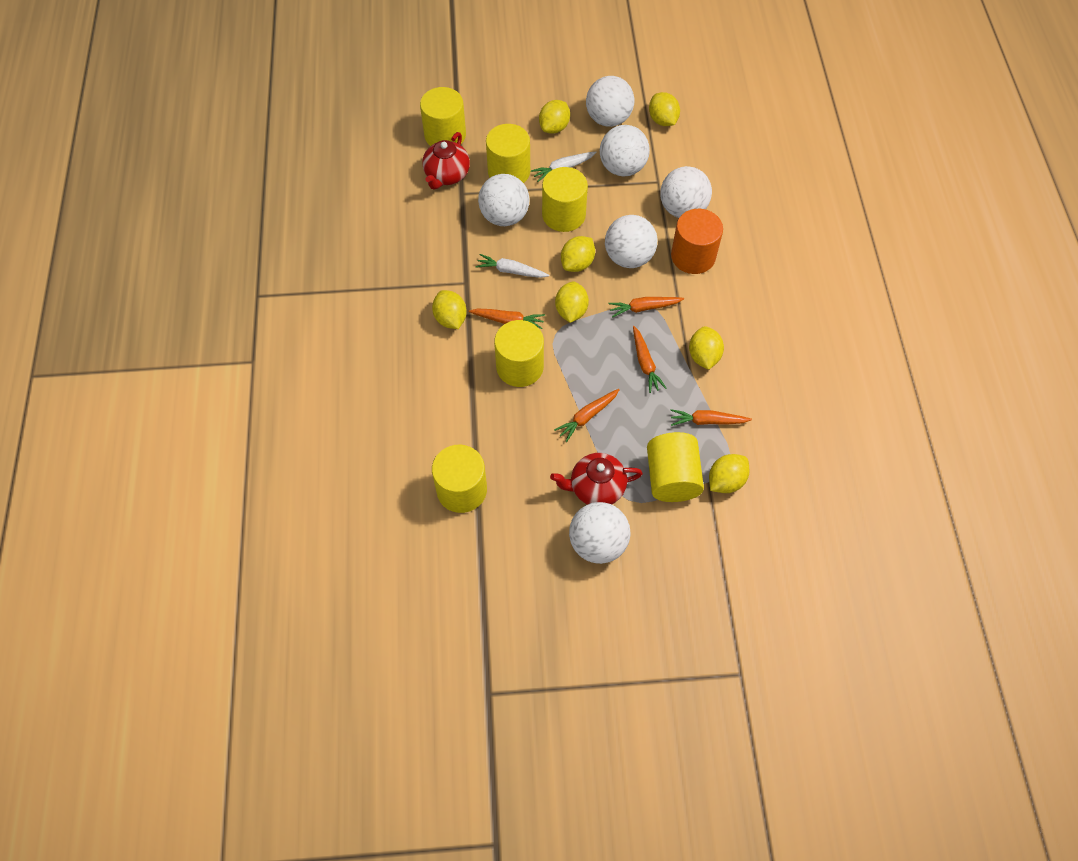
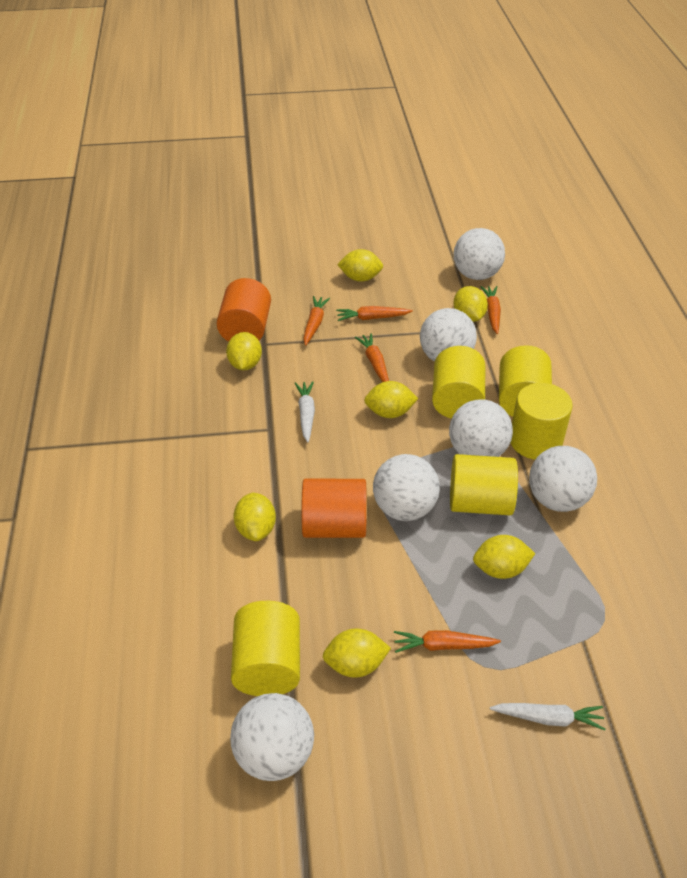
orange cylinder: [671,209,723,274] = 1 -> [217,278,271,342] [301,479,367,538] = 2
red teapot: [422,132,470,189] [550,453,643,505] = 2 -> none = 0
yellow cylinder: [420,87,466,146] [432,445,487,513] [486,124,530,183] [494,320,544,387] [542,167,588,232] [647,432,704,502] = 6 -> [231,601,300,696] [432,346,485,419] [450,454,518,515] [499,345,552,417] [510,383,573,460] = 5

